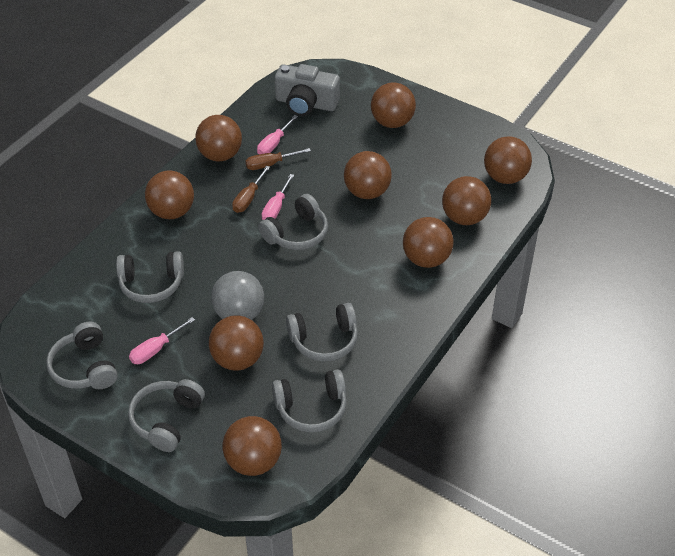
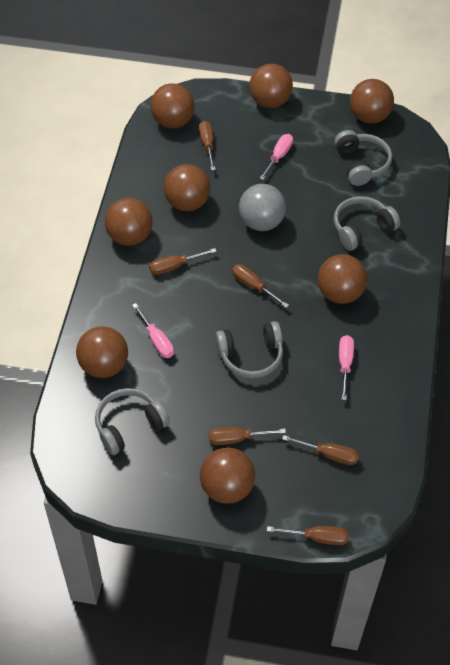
brown ball: [145,170,194,219] [195,115,242,161] [209,315,264,371] [222,416,282,476] [344,151,392,199] [371,83,416,128] [403,217,453,268] [442,176,491,225] [484,136,532,184] = 9 -> [76,326,128,378] [105,198,152,246] [150,83,195,128] [164,164,210,211] [200,448,255,504] [249,64,293,108] [318,254,367,304] [350,79,394,124] = 8
brown screwdriver: [232,166,270,213] [245,148,311,170] = 2 -> [149,248,217,275] [199,121,215,170] [209,427,286,445] [232,264,289,308] [267,526,349,545] [282,435,359,465] = 6
grey camera: [275,64,340,116] = 1 -> none = 0
grey headphones: [46,322,118,389] [116,251,184,303] [128,379,205,452] [258,194,328,250] [272,369,347,432] [286,303,358,362] = 6 -> [95,388,170,455] [215,321,283,378] [334,130,392,186] [334,196,400,251] = 4

